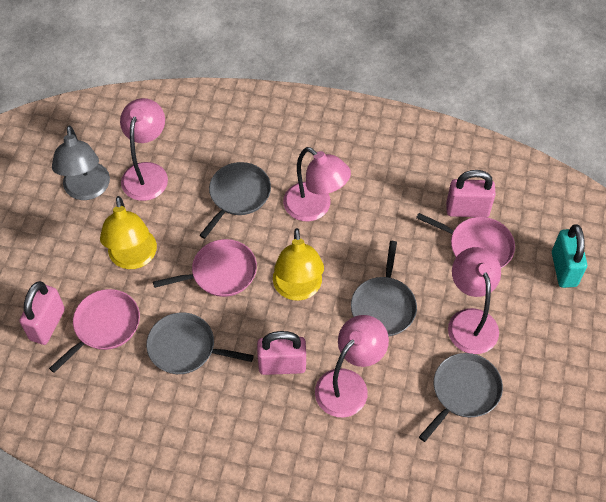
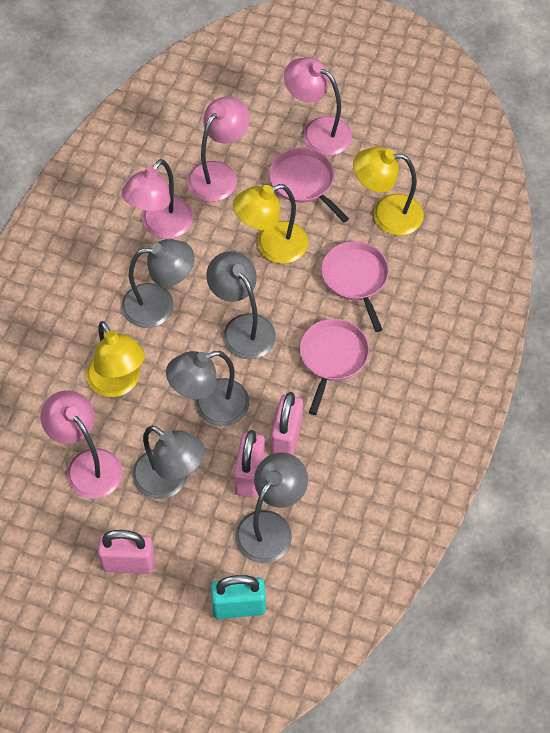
grey lamp: [52,126,110,200] = 1 -> [121,239,195,328] [132,426,205,499] [166,351,249,426] [206,251,276,359] [235,452,308,563] = 5
grey pan: [146,313,254,374] [199,162,271,239] [351,241,417,336] [419,353,503,442] = 4 -> none = 0
yellow lamp: [100,196,157,269] [273,228,324,301] = 2 -> [86,321,145,397] [233,184,308,264] [353,147,424,236] = 3

